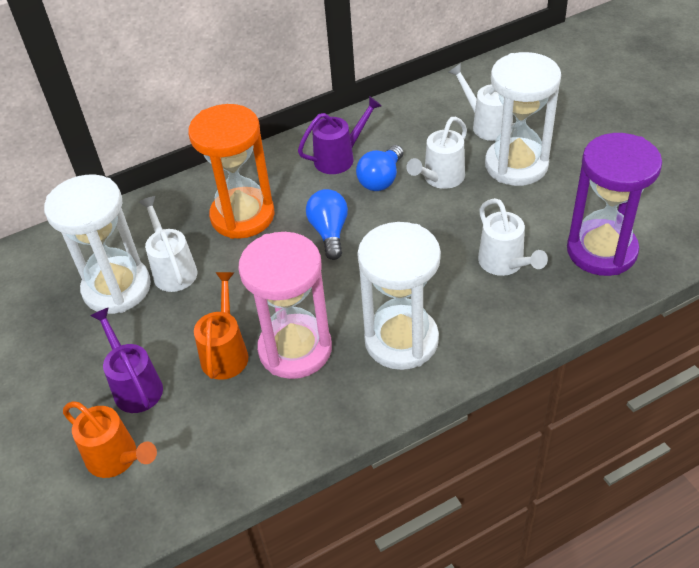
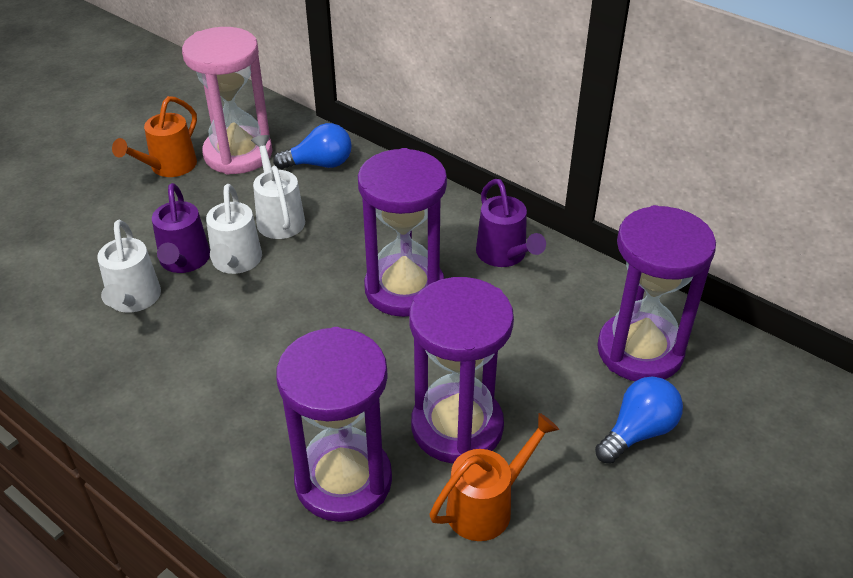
orange hourglass: [188,104,275,239] = 1 -> none = 0
purple hourglass: [567,133,662,276] = 1 -> [276,327,392,522] [358,148,447,317] [409,277,514,464] [597,205,716,381] = 4
white hourglass: [44,175,151,314] [357,222,441,370] [485,52,561,186] = 3 -> none = 0
white watering can: [139,196,197,292] [406,117,467,189] [448,63,515,141] [478,198,548,276] = 4 -> [97,220,161,313] [206,184,262,274] [251,135,305,239] = 3

